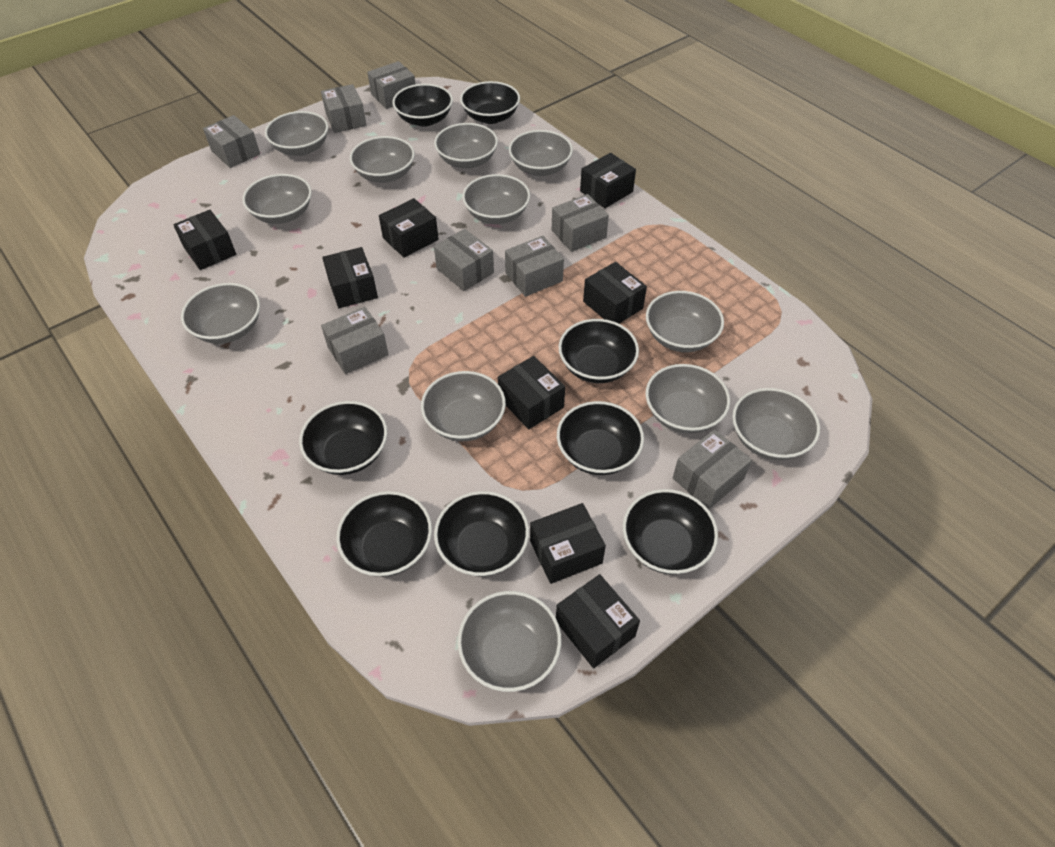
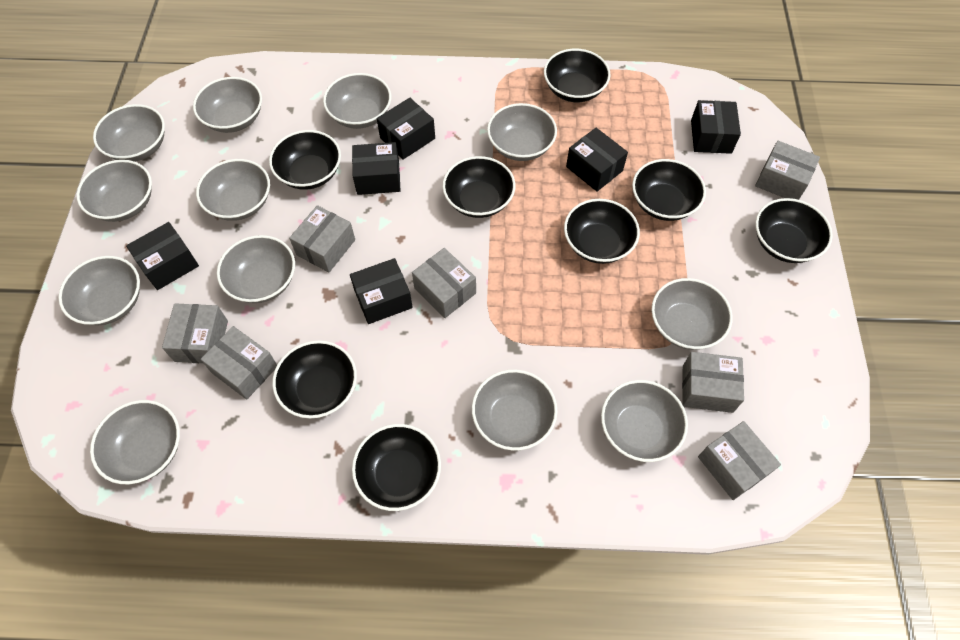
black box: [173,210,236,270] [322,247,378,308] [379,198,439,258] [498,356,565,429] [530,503,606,584] [556,574,640,668] [580,153,636,208] [583,262,647,324] = 8 -> [126,222,199,290] [350,258,413,324] [352,142,401,195] [377,98,435,160] [566,128,628,191] [691,100,741,154] = 6
grey box: [203,115,260,168] [321,84,367,133] [321,307,389,374] [367,61,415,109] [434,229,494,291] [505,236,564,297] [552,194,609,252] [673,430,752,509] = 8 -> [162,304,228,363] [201,326,277,399] [289,205,355,272] [412,248,476,318] [682,352,744,413] [698,421,781,500] [755,141,820,200] = 7

